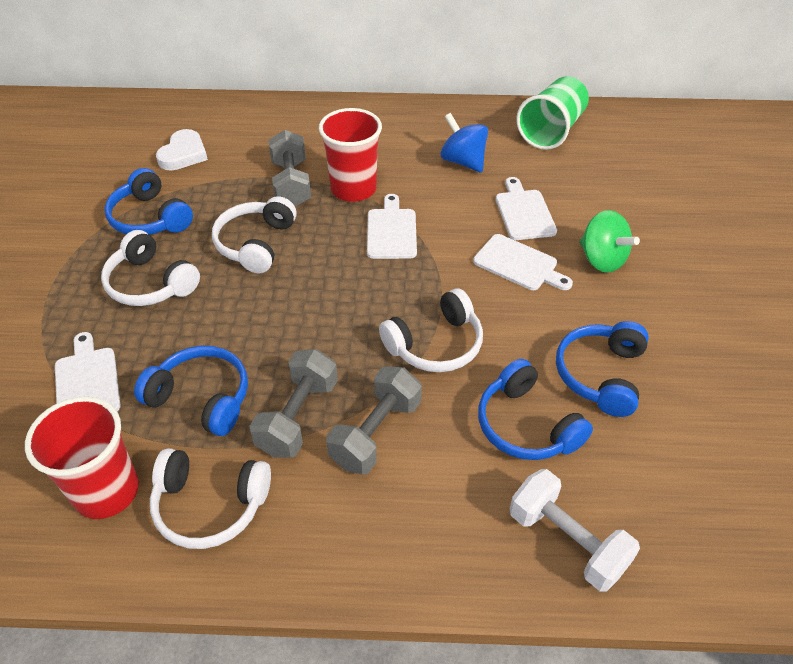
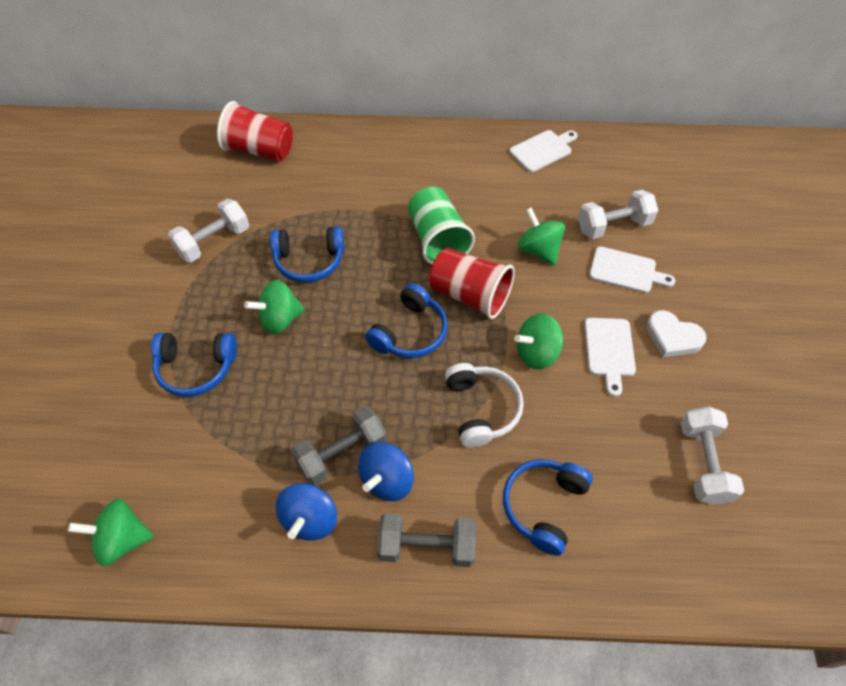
blue spinning top: [441,113,488,173] = 1 -> [276,483,337,541] [358,442,414,501] = 2
green spinning top: [579,210,640,273] = 1 -> [68,498,154,566] [244,280,305,334] [514,313,563,369] [518,207,565,265] = 4
grey dumbbell: [249,349,338,458] [269,130,311,207] [326,366,422,475] = 3 -> [292,406,387,486] [377,513,476,567] = 2
white cutting board: [55,332,121,411] [367,194,417,259] [473,234,573,290] [496,177,557,240] = 4 -> [509,130,578,172] [584,318,636,397] [589,246,676,293] = 3
white dumbbell: [510,469,640,591] = 1 -> [168,199,249,263] [578,190,658,239] [680,406,744,505] = 3
white headphones: [101,230,200,306] [150,448,271,549] [212,196,297,274] [379,288,483,372] = 4 -> [445,363,524,448] = 1

